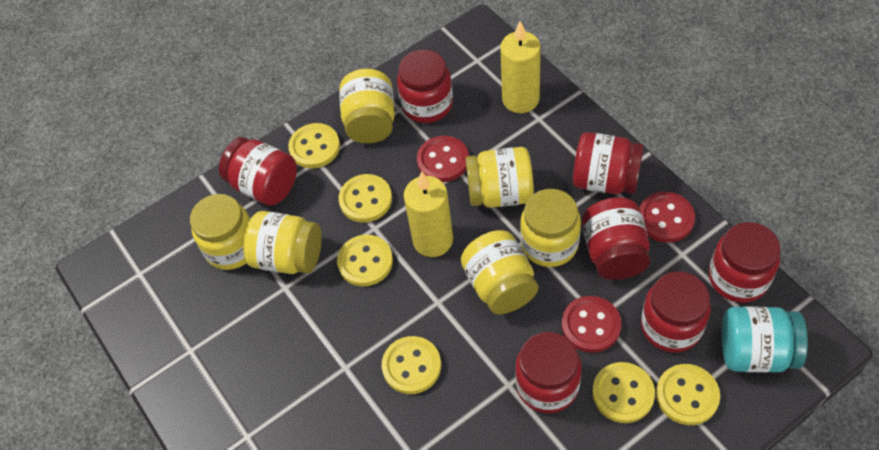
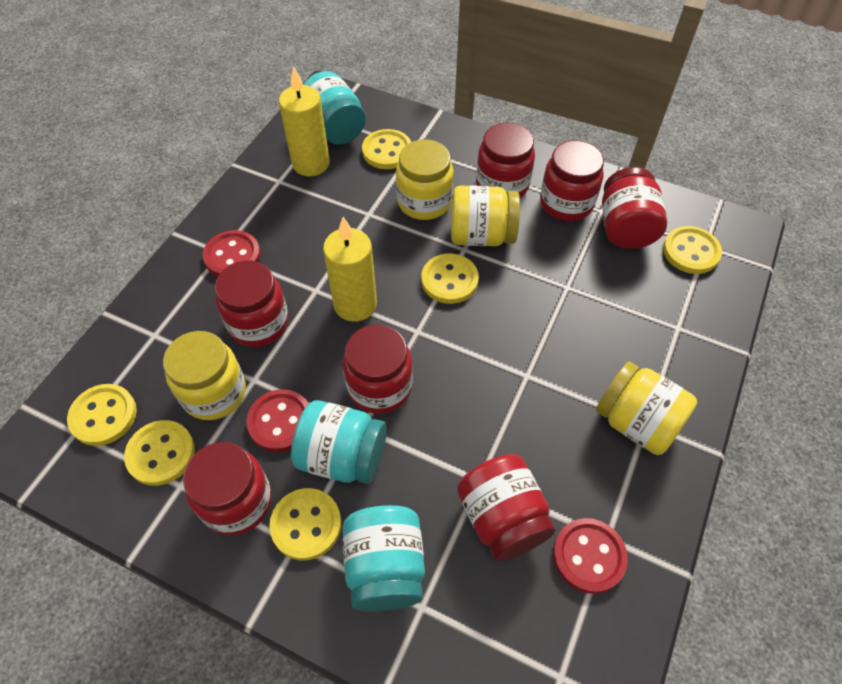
turquoise jar: [722,306,808,373] = 1 -> [291,400,387,484] [303,71,366,145] [342,505,425,611] = 3
yellow jar: [190,194,250,270] [243,211,322,274] [339,69,395,143] [461,230,538,314] [466,147,534,208] [520,189,581,267] = 6 -> [163,331,246,420] [396,139,453,220] [451,185,520,246] [596,361,697,455] = 4

